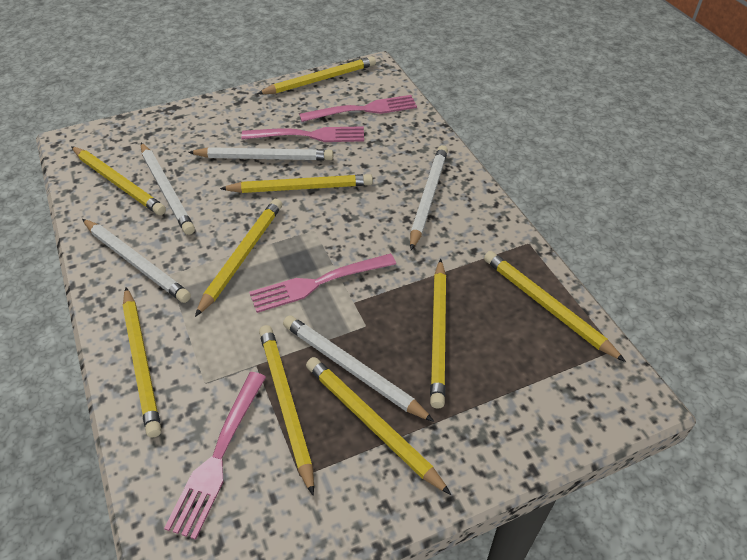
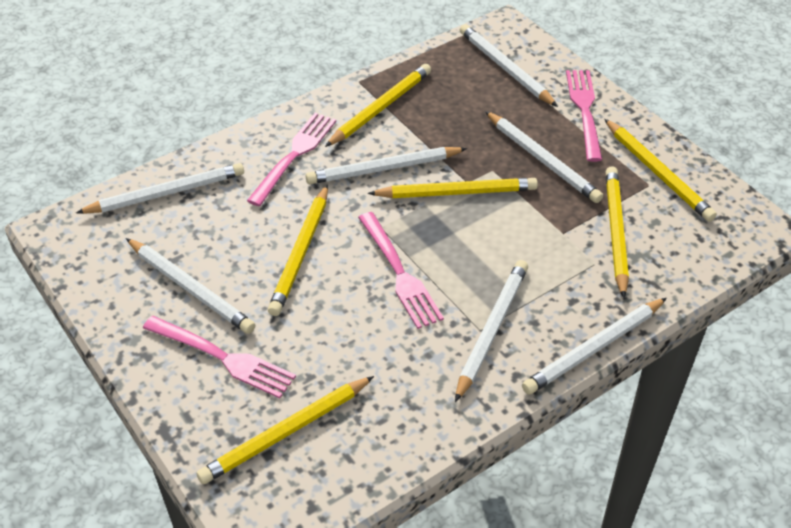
white pencil: [82,219,191,303] [141,143,195,235] [188,147,333,161] [283,315,435,422] [410,145,448,250] = 5 -> [76,163,244,214] [126,238,255,334] [305,147,467,184] [455,260,528,402] [460,24,558,107] [485,111,603,203] [522,298,667,395] = 7
yellow pencil: [71,146,166,215] [123,287,161,438] [195,199,282,317] [220,174,373,193] [257,56,376,94] [259,325,314,496] [306,357,451,495] [430,259,446,408] [484,251,626,362] = 9 -> [196,376,374,484] [268,184,328,316] [325,64,431,147] [368,178,538,198] [604,119,717,222] [605,166,629,298] = 6

